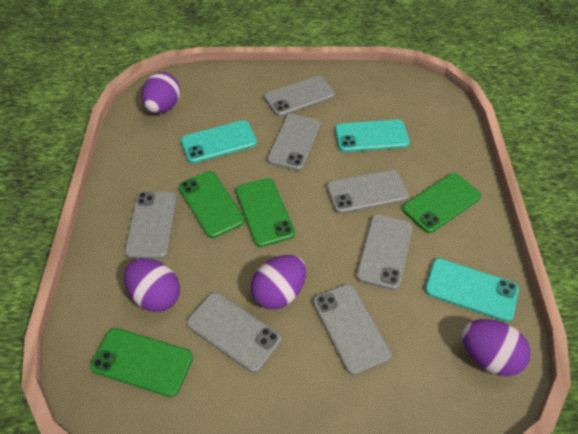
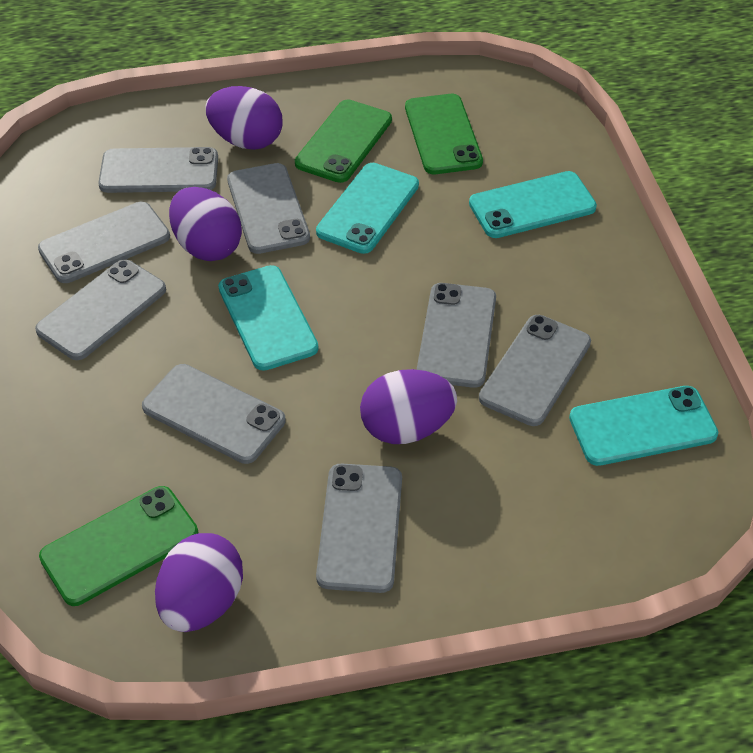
green phone: [90,328,193,397] [179,171,245,238] [236,178,295,247] [402,173,481,233] = 4 -> [39,486,199,606] [295,100,392,183] [405,94,483,174] = 3
grey phone: [125,192,177,259] [187,292,282,373] [264,76,335,117] [267,114,321,171] [313,284,391,375] [327,170,409,214] [356,214,413,290] = 7 -> [35,259,166,360] [38,202,170,283] [98,147,218,193] [142,364,286,464] [227,163,310,254] [316,463,402,593] [417,283,496,388] [479,315,591,426] = 8
turquoise phone: [181,120,257,163] [335,119,410,152] [425,258,519,322] = 3 -> [218,265,319,371] [316,163,419,254] [469,171,597,238] [569,386,718,466] = 4

